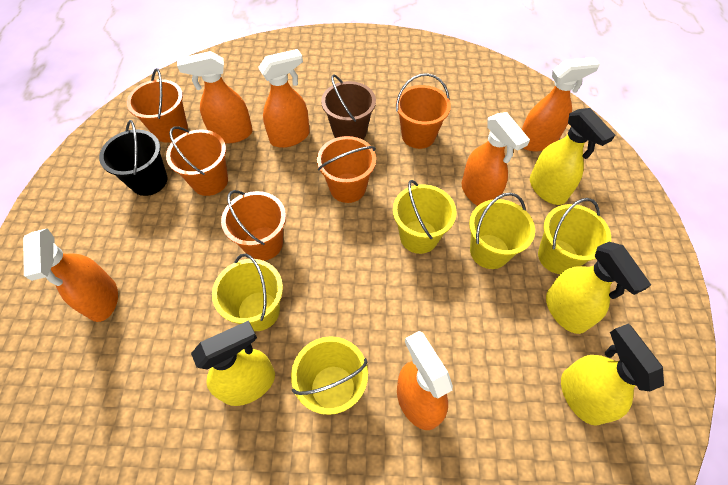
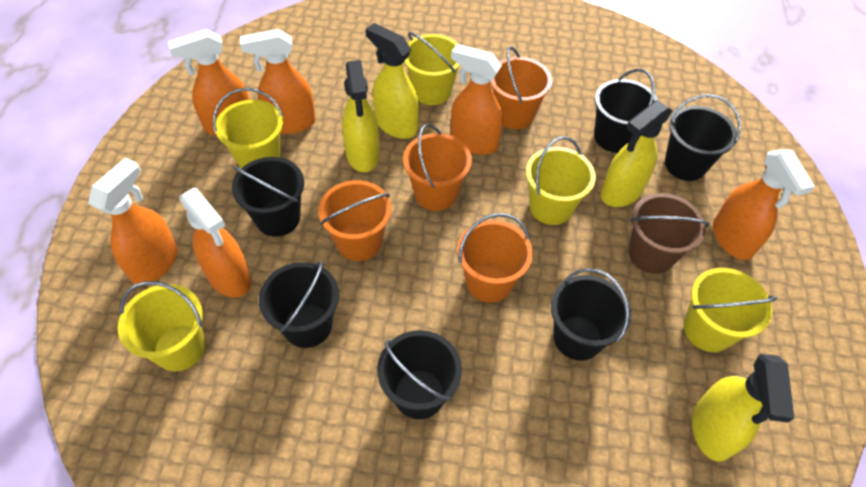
black bucket: [99,120,168,196] = 1 -> [232,157,304,237] [259,261,339,348] [377,330,462,419] [551,268,631,361] [594,69,658,153] [665,94,741,181] = 6
orange bucket: [127,68,188,143] [166,126,228,196] [221,190,286,261] [317,136,376,203] [396,73,451,149] = 5 -> [318,180,392,261] [403,124,472,211] [457,213,533,303] [491,46,552,129] = 4

